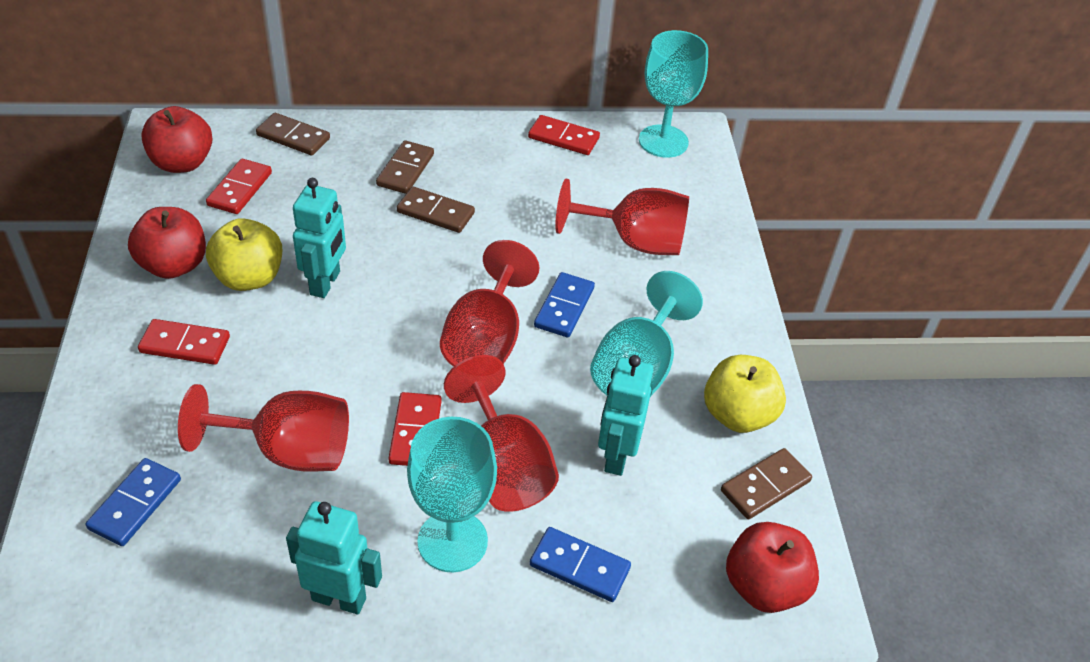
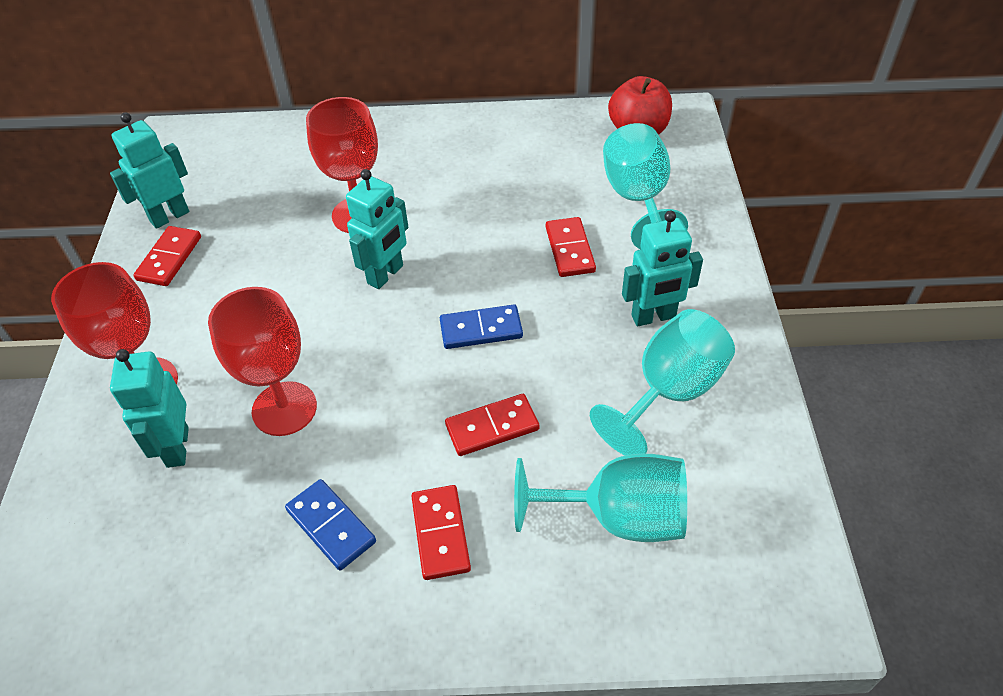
blue domino: [85,458,181,546] [530,527,631,602] [534,272,595,338] = 3 -> [285,479,376,570] [440,304,523,349] = 2
brown domino: [256,113,330,155] [376,140,434,194] [397,187,475,233] [721,448,812,519] = 4 -> none = 0
red apple: [128,207,206,279] [141,106,212,173] [726,522,819,613] = 3 -> [608,76,672,135] = 1
red goblet: [178,384,349,472] [440,240,539,367] [444,355,559,512] [555,179,689,255] = 4 -> [51,262,178,385] [208,287,317,436] [306,97,378,233] = 3
turquoise robot: [286,501,382,615] [293,178,346,298] [598,355,653,476] = 3 -> [110,113,189,229] [110,349,189,468] [346,169,408,289] [622,211,703,326] = 4
yellow apple: [206,218,282,291] [704,355,786,433] = 2 -> none = 0

